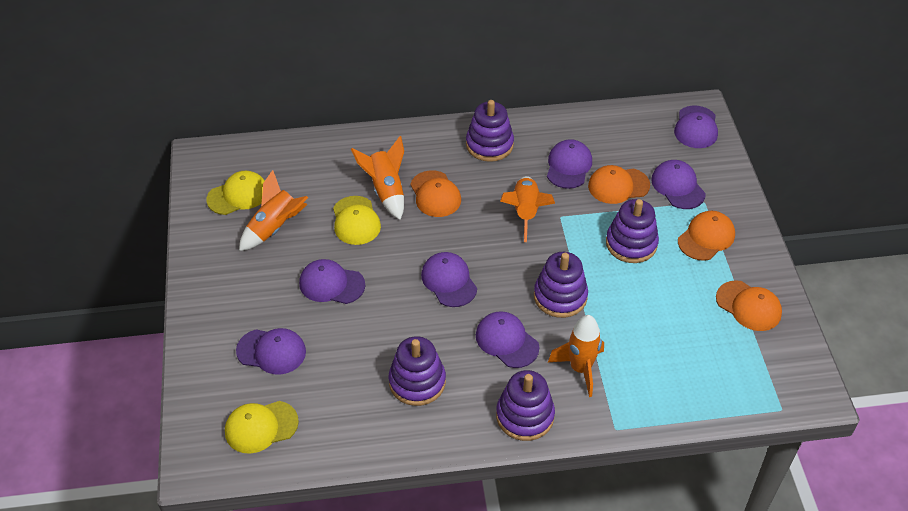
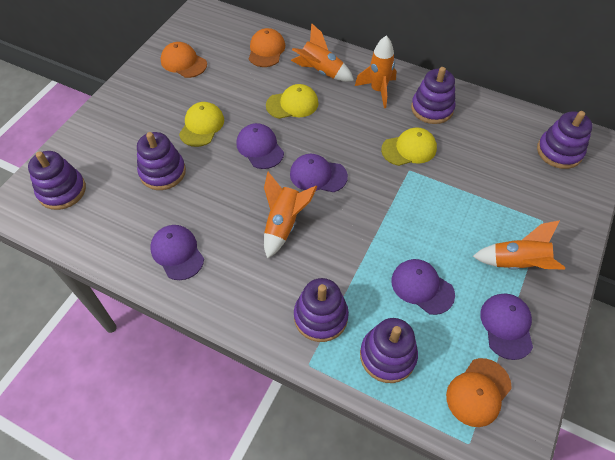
orange cap: [410,170,461,217] [588,165,650,204] [678,211,735,261] [716,280,782,331] = 4 -> [161,42,207,78] [249,28,285,67] [446,358,512,427] = 3
purple cap: [236,328,306,375] [299,259,365,304] [421,252,477,307] [476,311,539,368] [547,139,592,189] [651,160,706,209] [674,106,718,148] = 7 -> [150,225,204,280] [236,123,284,169] [290,154,348,192] [391,259,455,315] [480,293,533,360] = 5
purple stacking toy: [389,336,446,406] [466,100,514,162] [496,370,555,441] [534,252,588,318] [606,199,659,263] = 5 -> [28,151,86,210] [137,132,186,190] [294,278,349,342] [360,318,418,383] [411,67,456,124] [537,111,593,169] = 6

